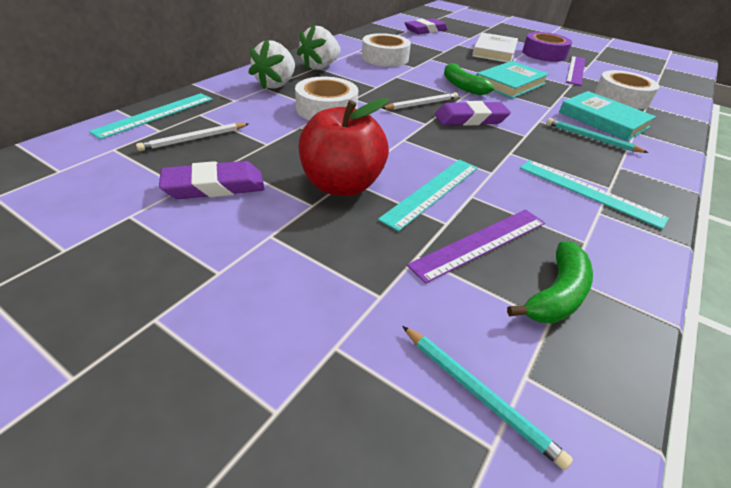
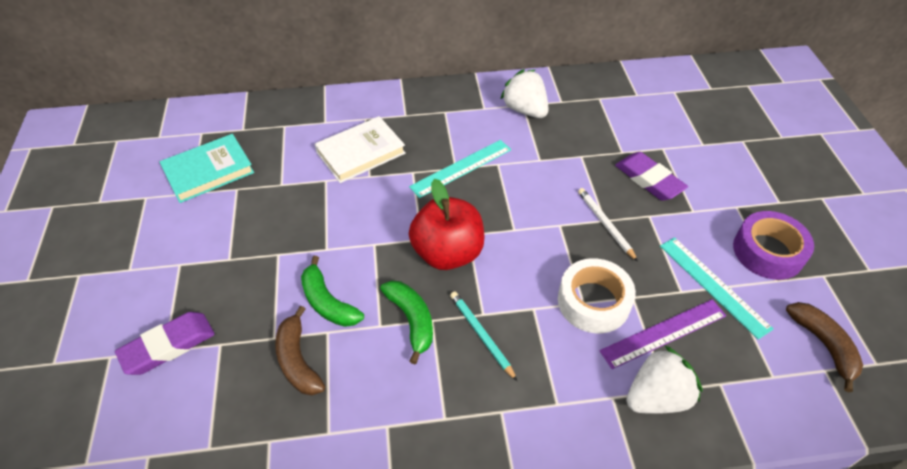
brown banana: none = 0 -> [275,306,325,395] [786,302,863,392] = 2
purple eraser: [159,161,264,199] [405,18,448,34] [435,101,511,126] = 3 -> [115,312,215,375] [615,152,688,201] = 2
purple ruler: [407,209,545,284] [566,56,585,86] = 2 -> [599,299,726,369] = 1
turquoise book: [476,61,549,98] [559,91,656,141] = 2 -> [159,134,254,203] = 1
turquoise pencil: [402,326,573,470] [546,118,649,153] = 2 -> [450,291,517,381] = 1
turquoise ruler: [89,93,213,139] [378,160,478,231] [520,160,669,229] = 3 -> [409,140,511,198] [660,237,774,340] = 2
white pencil: [136,123,249,151] [382,92,458,110] = 2 -> [578,188,638,262] = 1
white tape: [295,77,358,120] [362,33,411,67] [594,70,660,109] = 3 -> [558,258,636,333] = 1

